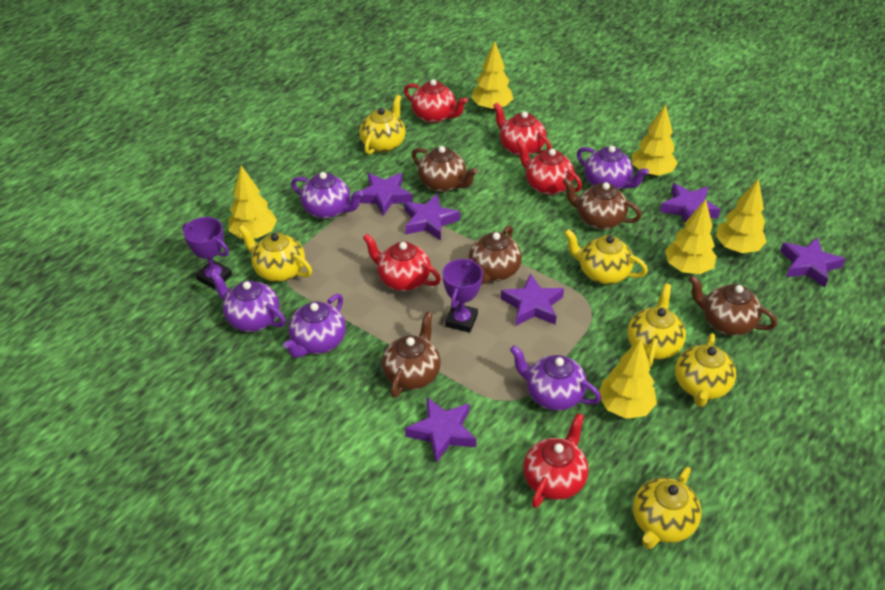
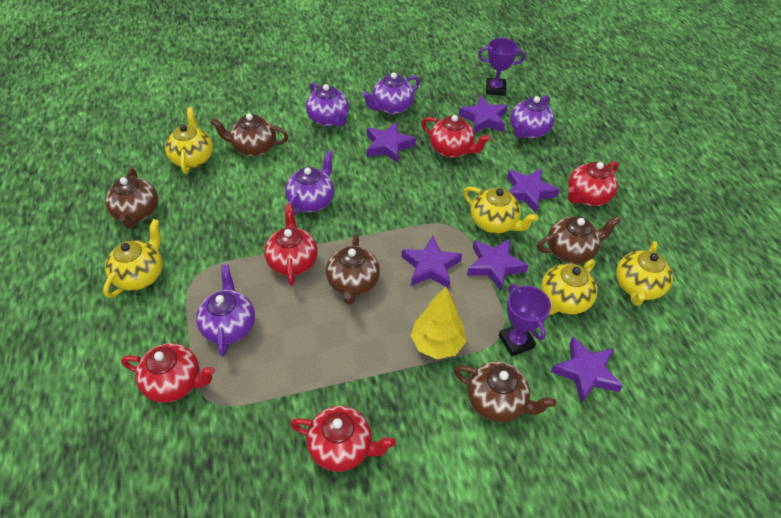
yellow teapot: [238,225,312,282] [359,95,406,155] [564,229,648,284] [627,284,686,367] [633,467,702,549] [675,333,736,407] = 6 -> [103,219,163,298] [165,107,213,174] [463,187,538,234] [541,259,598,315] [616,241,673,306] = 5
yellow tree: [228,166,277,239] [471,41,513,111] [599,338,657,419] [632,104,678,176] [665,199,717,274] [716,178,767,253] = 6 -> [411,287,466,359] = 1

